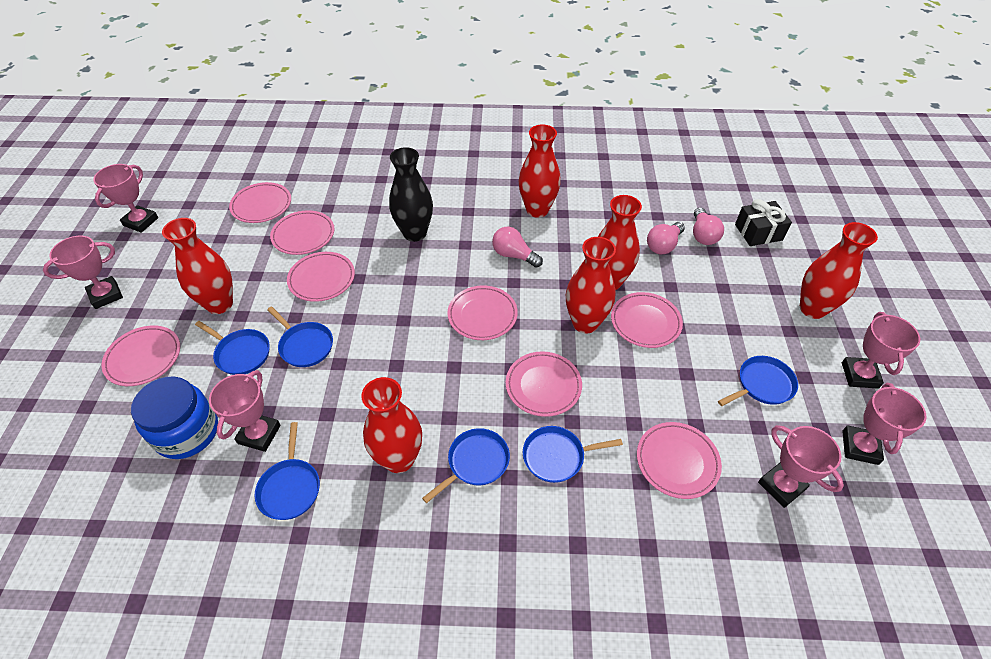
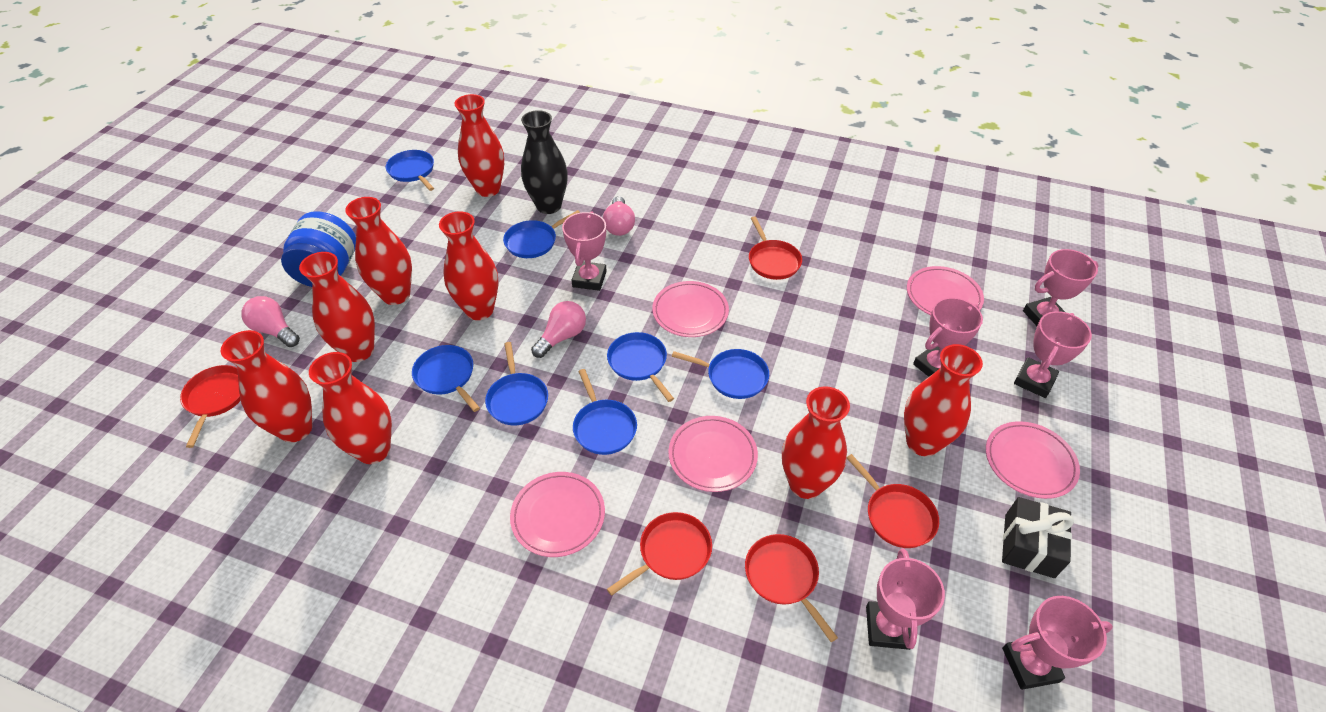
blue pan: [195,321,270,375] [255,422,320,520] [267,306,333,367] [422,428,510,503] [523,426,623,483] [718,356,798,406] = 6 -> [386,150,434,191] [412,345,480,412] [485,342,548,425] [503,210,580,258] [573,369,637,455] [607,332,674,402] [672,349,769,399] = 7
pink plate: [101,325,180,386] [229,182,291,223] [270,210,334,255] [287,252,355,302] [447,286,518,340] [506,352,582,417] [611,292,683,348] [637,422,722,499] = 8 -> [510,472,605,557] [652,281,729,337] [668,416,758,492] [907,266,984,316] [986,421,1080,499] = 5
red pan: none = 0 -> [180,365,241,448] [607,512,712,596] [745,534,838,642] [749,216,802,280] [847,454,939,548] = 5
red vase: [162,218,233,314] [361,377,422,473] [519,124,561,218] [566,237,616,333] [598,195,642,290] [800,222,878,319] = 6 -> [220,330,312,442] [299,252,375,362] [309,352,392,464] [345,197,412,305] [439,211,499,320] [455,94,504,197] [782,386,850,499] [904,344,983,456] = 8

